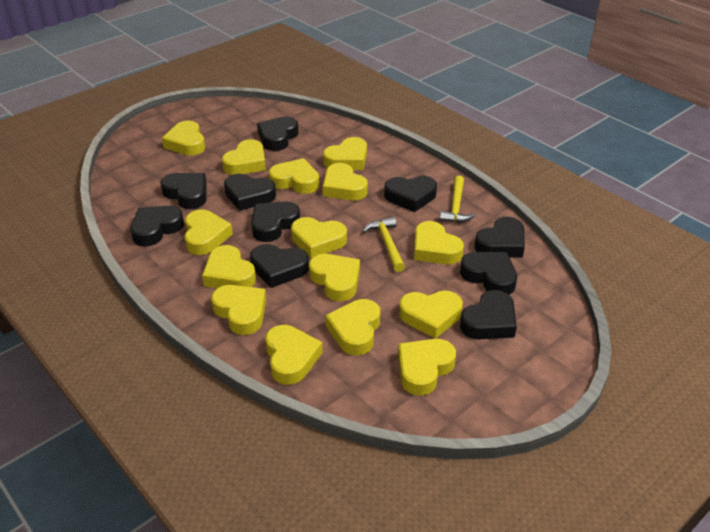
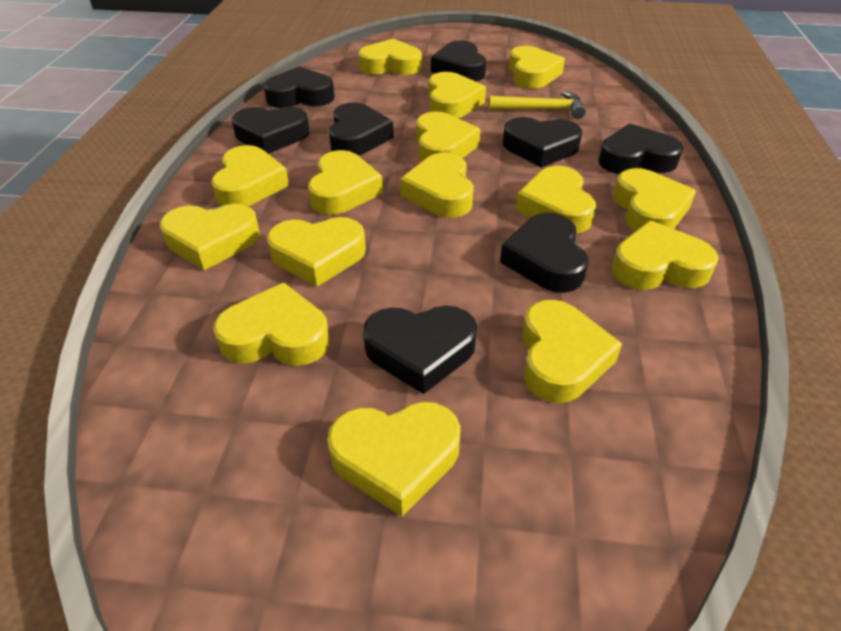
black heart: [131,206,184,247] [160,173,207,209] [224,174,276,211] [250,244,309,288] [251,201,300,242] [257,117,299,151] [384,176,437,212] [460,252,517,295] [460,290,517,339] [474,217,525,257] = 10 -> [232,107,310,154] [263,67,335,108] [329,103,394,156] [363,306,477,394] [431,41,486,81] [500,213,588,293] [502,117,583,168] [598,124,683,174] = 8
yellow hammer: [363,217,405,272] [439,175,476,223] = 2 -> [489,91,586,119] = 1

